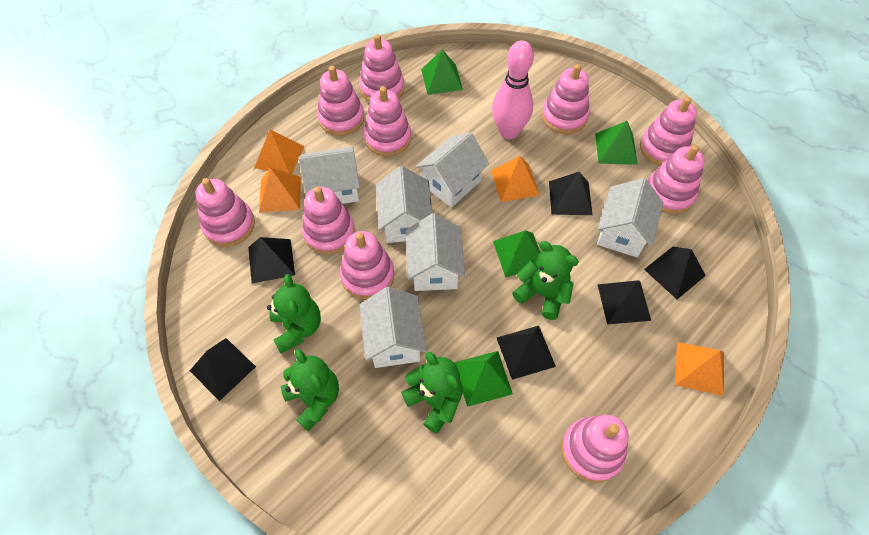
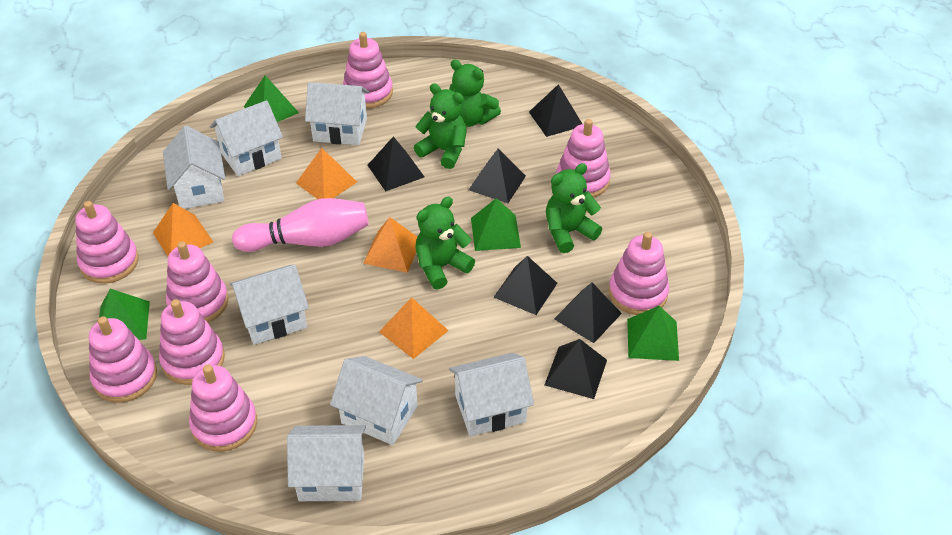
pink stacking toy: [195,178,255,247] [302,186,355,255] [317,66,364,136] [340,231,395,299] [359,34,405,102] [364,86,411,156] [542,64,590,134] [562,415,629,483] [640,97,697,166] [648,145,705,214] = 10 -> [75,201,139,284] [89,317,157,403] [159,299,225,385] [166,241,228,322] [189,365,257,452] [343,32,393,108] [557,119,611,198] [609,232,669,315] = 8
white house: [298,147,360,204] [360,287,427,368] [376,166,432,243] [406,213,465,291] [416,132,489,207] [597,178,663,257] = 6 -> [163,125,225,209] [210,100,283,176] [230,265,309,345] [287,425,366,501] [305,82,369,145] [330,356,423,445] [449,353,534,436] = 7

